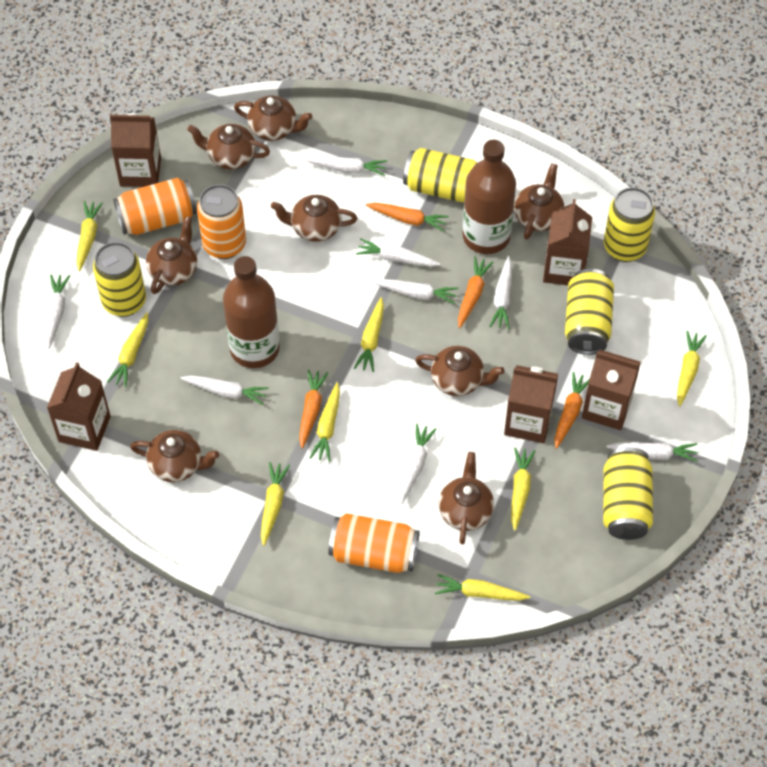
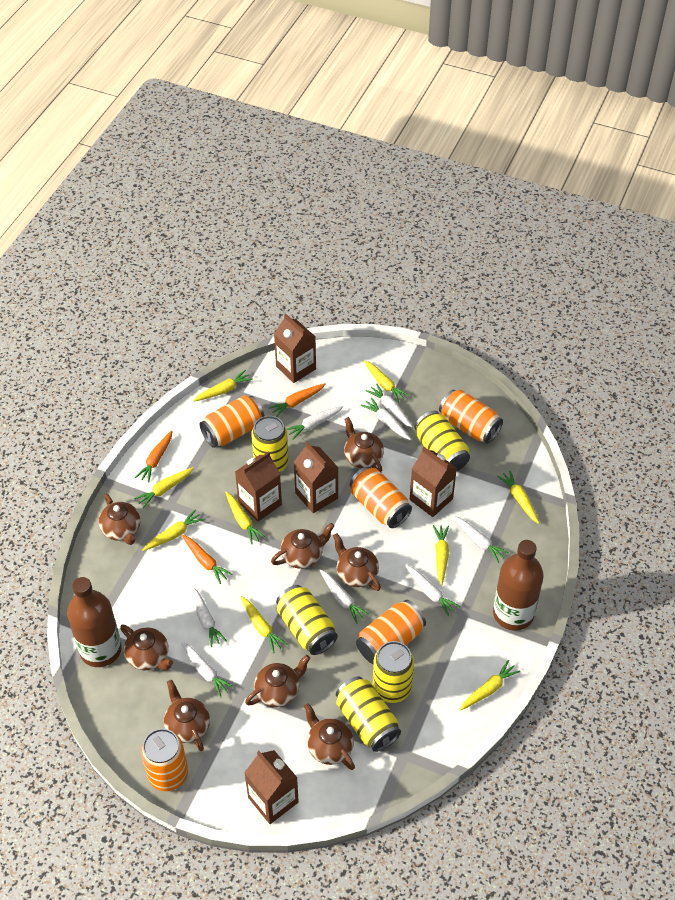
orange can: [113,178,197,235] [197,184,246,259] [328,513,420,573] = 3 -> [141,728,188,791] [200,395,264,448] [350,467,412,528] [356,600,426,664] [439,390,503,444] = 5
orange carrot: [299,370,328,448] [365,203,449,232] [458,257,493,328] [555,372,589,449] = 4 -> [135,430,172,482] [182,535,233,584] [269,383,326,417] = 3
yellow carrot: [76,201,103,271] [107,313,148,387] [261,462,290,546] [310,382,340,462] [354,297,384,372] [435,574,530,601] [511,447,535,531] [677,331,707,407] = 8 -> [134,467,194,508] [142,509,205,551] [193,370,253,401] [225,492,265,544] [241,596,288,653] [364,360,410,403] [433,525,449,585] [460,660,520,711] [497,471,539,524] = 9

